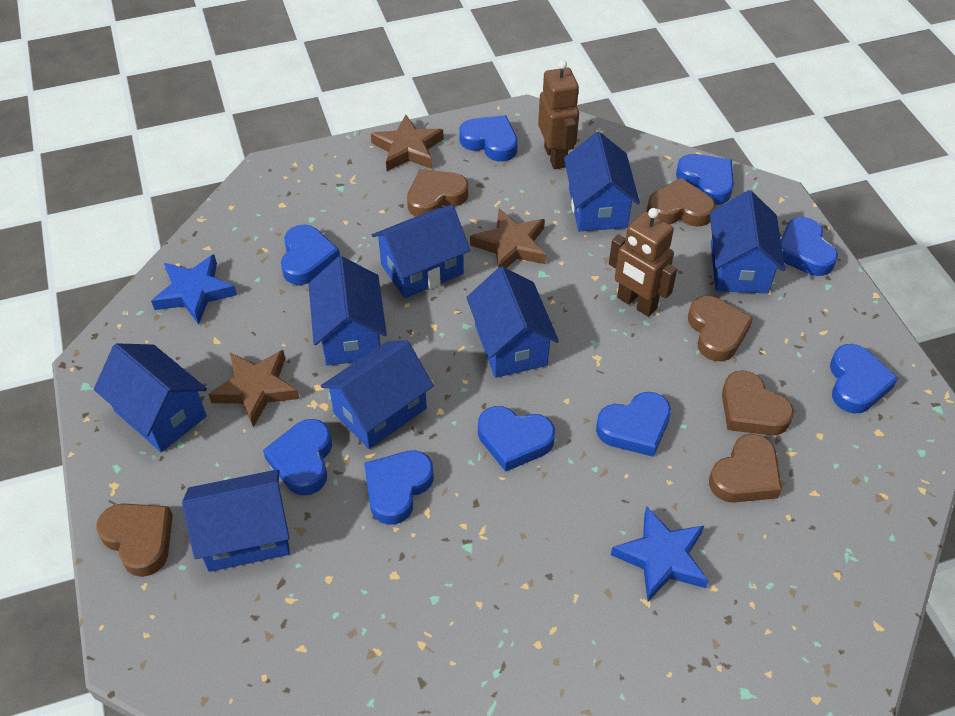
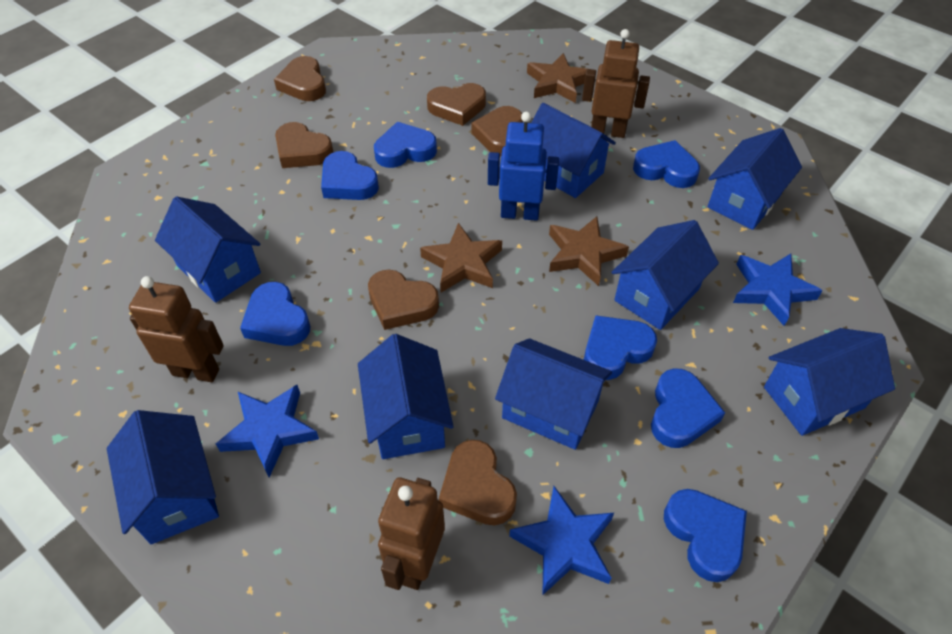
blue heart: [263,419,332,495] [281,225,340,285] [364,450,434,525] [459,115,518,162] [478,406,555,472] [596,392,671,457] [676,154,734,205] [781,217,838,276] [830,344,898,414] = 9 -> [240,282,311,346] [321,151,379,200] [374,122,437,168] [584,315,657,380] [633,140,700,188] [651,368,725,448] [664,489,747,582] = 7
blue robot: none = 0 -> [488,112,559,221] = 1
blue star: [151,254,237,325] [611,506,708,602] = 2 -> [216,385,319,477] [509,486,614,596] [733,254,823,326] = 3
brown robot: [538,60,579,169] [609,208,677,317] = 2 -> [129,276,224,382] [378,477,445,590] [582,29,650,138] = 3

